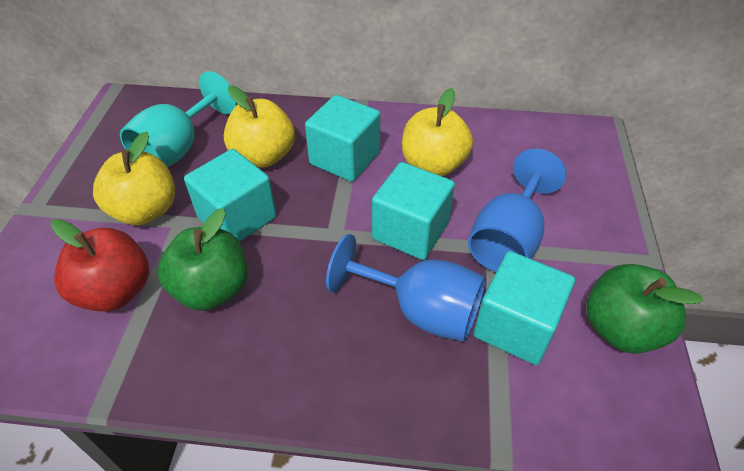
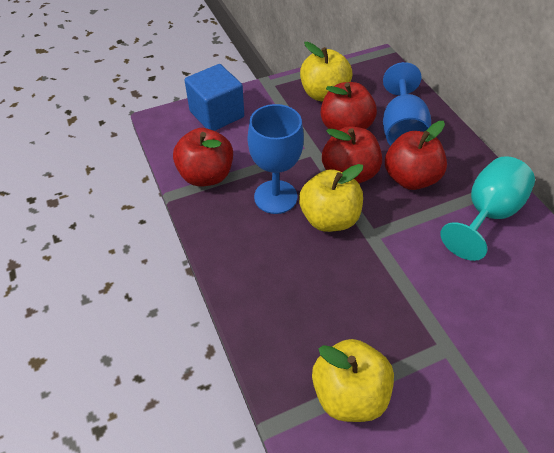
blue cube: none = 0 -> [184,64,244,131] = 1
green apple: [158,208,248,311] [586,264,704,354] = 2 -> none = 0
red apple: [51,219,149,312] = 1 -> [173,128,233,187] [321,82,377,130] [322,127,382,183] [385,121,447,190] = 4
turquoise cube: [184,149,276,242] [305,95,381,182] [372,162,455,260] [474,251,575,365] = 4 -> none = 0

